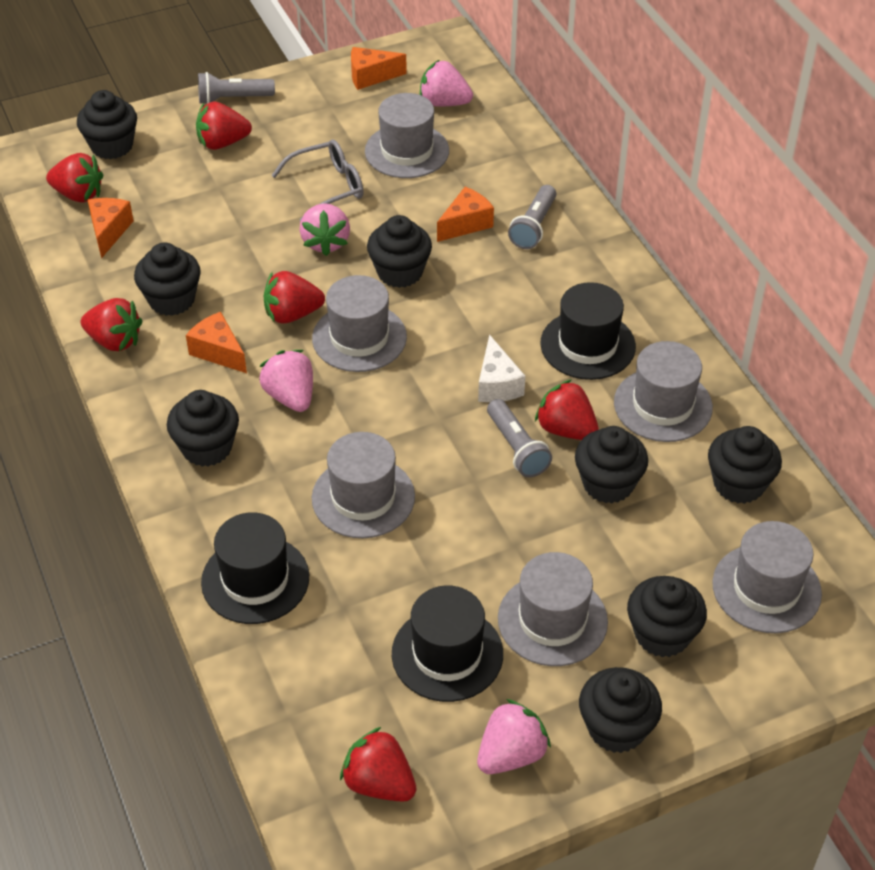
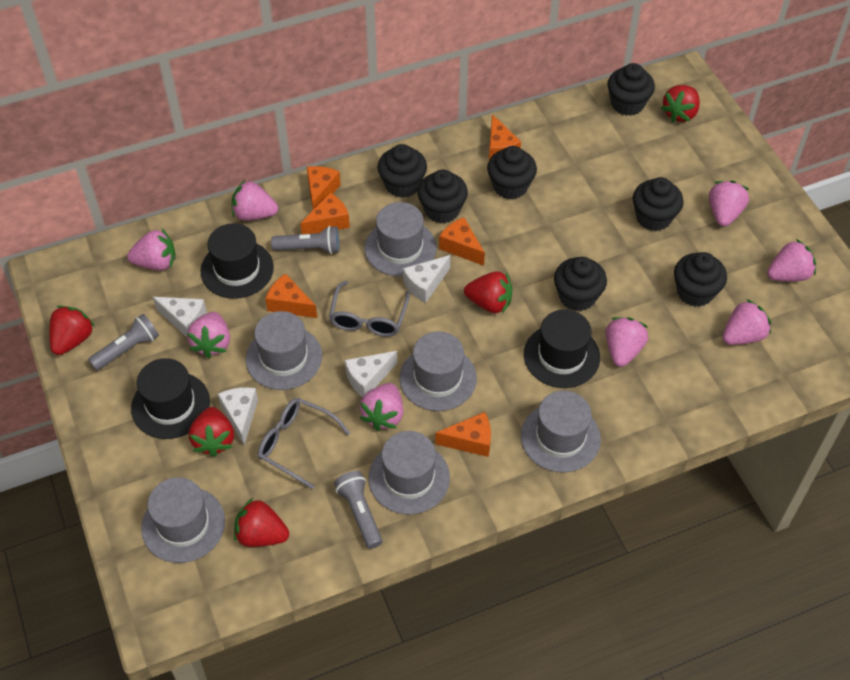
black cupcake: [77,90,137,159] [134,242,201,316] [167,390,239,467] [367,215,432,288] [575,426,648,503] [579,667,662,753] [627,576,707,657] [708,426,782,504] = 8 -> [378,144,427,198] [417,170,468,224] [487,146,537,199] [554,257,607,311] [607,63,655,116] [633,177,684,231] [674,252,727,307] = 7
grey glasses: [271,139,364,221] = 1 -> [258,398,350,489] [329,281,410,337] = 2
orange cheese: [88,198,134,259] [186,312,247,373] [351,47,407,90] [437,187,494,242] = 4 -> [265,273,317,318] [300,193,350,234] [307,166,341,210] [435,412,491,457] [439,217,485,266] [489,114,521,160] = 6
pink strawberry: [259,350,313,412] [300,203,350,256] [420,60,473,106] [477,699,551,774] = 4 -> [127,229,176,271] [187,312,230,358] [232,180,278,221] [360,383,403,431] [606,317,648,367] [709,180,749,227] [723,299,771,345] [767,239,816,282] = 8
red strawberry: [46,153,103,202] [81,298,143,351] [196,101,252,150] [264,271,325,323] [340,727,417,802] [535,379,599,440] = 6 -> [49,306,95,355] [189,407,234,457] [234,498,289,547] [464,271,512,313] [661,85,700,123] = 5
white cheese: [478,334,525,402] = 1 -> [153,297,207,337] [218,387,258,445] [345,351,397,397] [403,255,450,303] = 4

